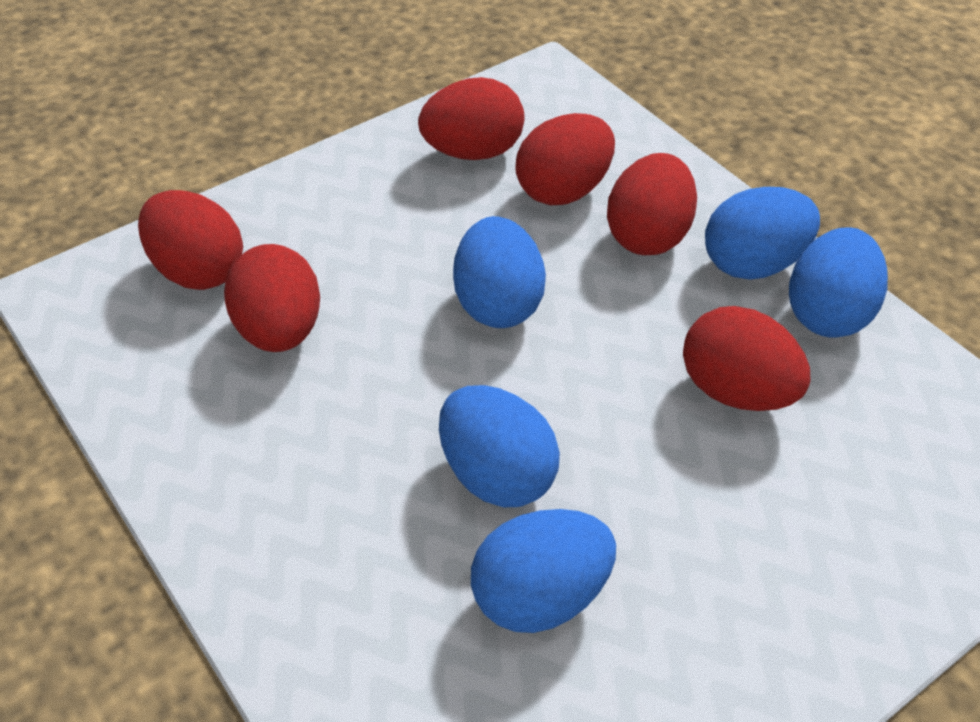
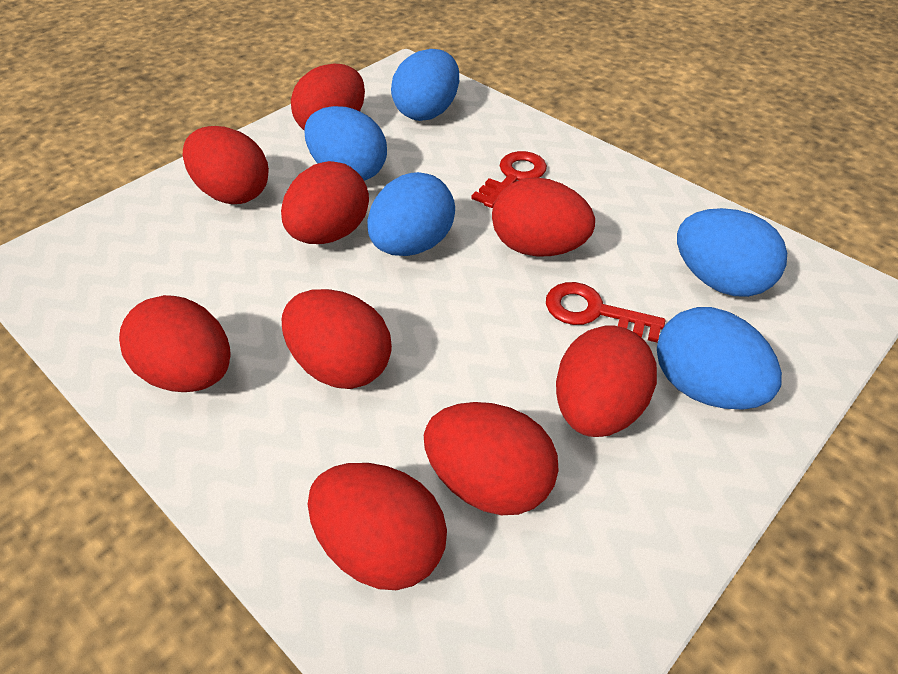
red egg: [138,190,243,290] [224,244,320,352] [418,77,525,160] [515,113,615,205] [607,153,697,255] [683,306,811,411] = 6 -> [119,295,231,392] [183,126,269,204] [281,161,369,244] [282,289,392,389] [291,63,365,130] [308,463,447,590] [424,402,559,515] [492,177,595,256] [556,326,657,437] = 9
red key: none = 0 -> [471,151,547,208] [546,282,666,343] = 2

